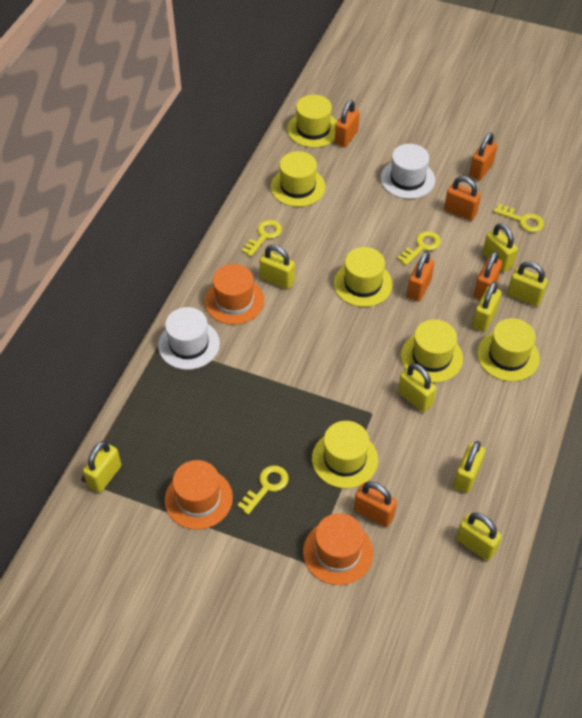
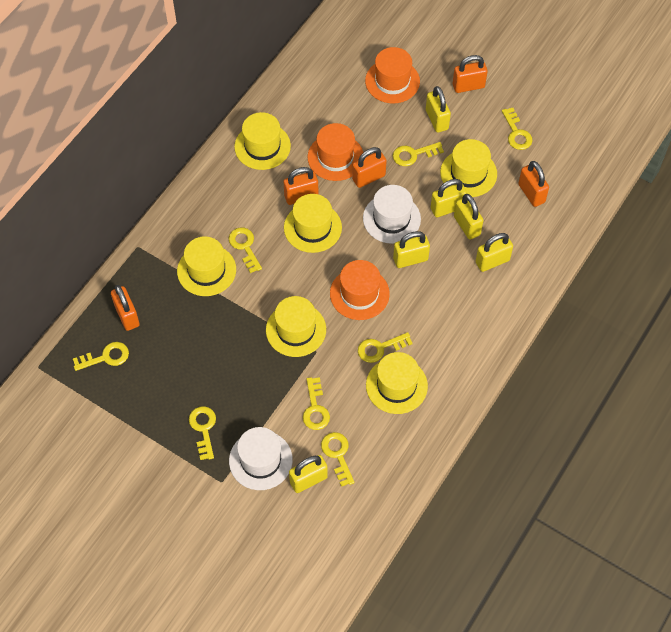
orange padlock: [335,100,360,147] [354,481,397,527] [407,251,434,302] [444,176,481,221] [469,133,498,180] [474,251,503,300] = 6 -> [111,285,140,331] [284,167,319,205] [352,147,387,188] [453,55,488,93] [518,161,549,207] = 5
yellow key: [237,465,289,515] [242,220,282,257] [397,231,441,266] [494,204,544,232] = 4 -> [73,342,129,371] [189,406,216,460] [229,228,262,273] [303,377,330,430] [321,432,355,487] [358,332,413,363] [393,142,444,166] [502,108,532,150] = 8
yellow padlock: [83,441,121,493] [260,245,295,289] [398,363,436,412] [453,441,485,493] [456,513,502,561] [472,282,502,332] [483,223,518,272] [507,261,548,306] = 8 -> [289,455,328,493] [393,231,430,268] [426,86,451,133] [431,179,467,217] [454,194,484,240] [476,233,513,272] = 6

